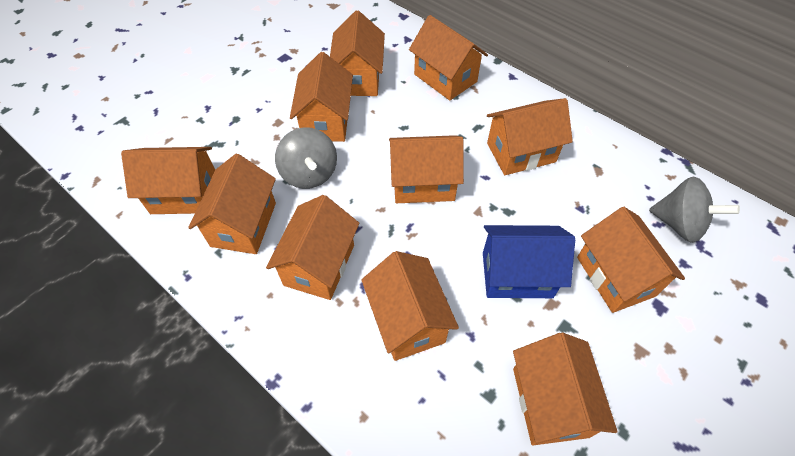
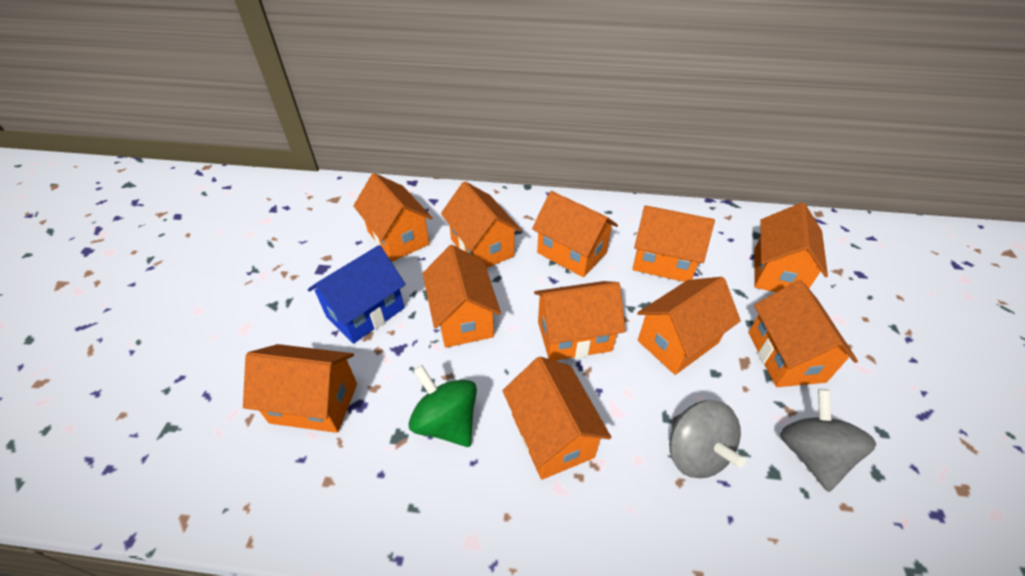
green spinning top: none = 0 -> [408,365,477,447] = 1

